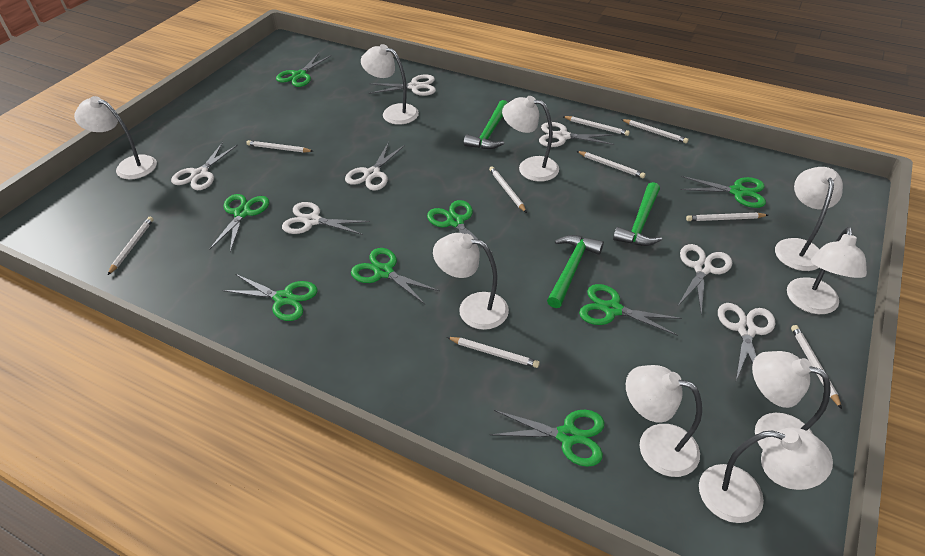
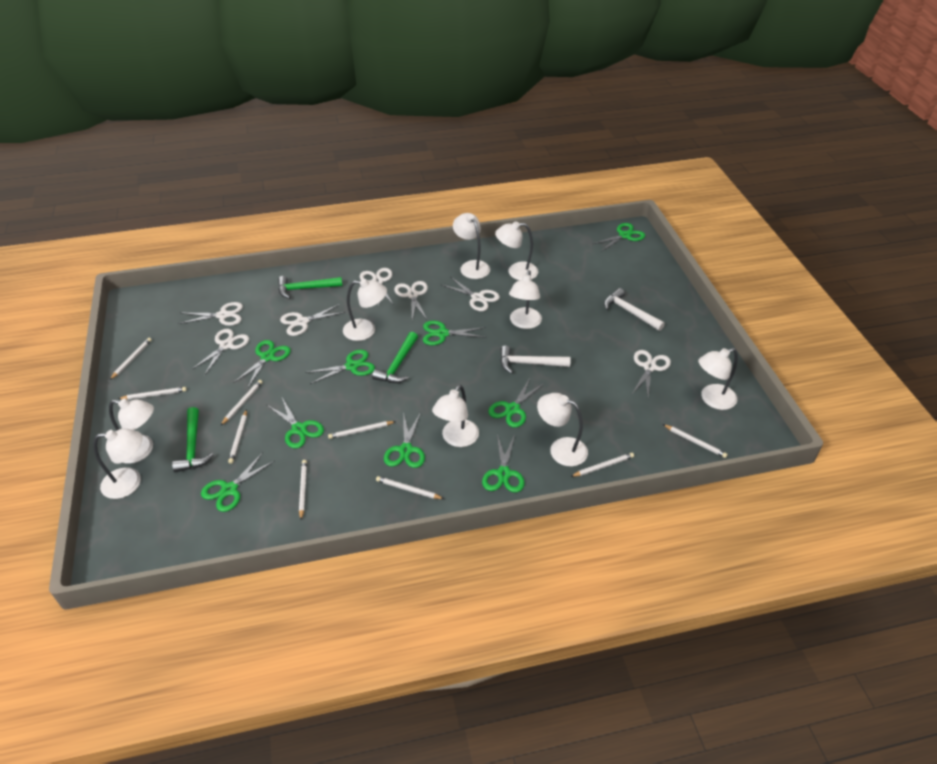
green scissors: [209,194,269,252] [222,274,317,321] [276,53,331,87] [351,248,440,304] [427,200,492,253] [490,410,604,467] [579,284,682,336] [680,176,766,208] = 8 -> [201,453,275,512] [233,340,291,389] [267,398,324,449] [305,349,375,384] [384,412,425,468] [423,321,486,345] [482,434,525,493] [488,378,545,428] [593,223,645,252] = 9
white hammer: none = 0 -> [500,346,571,374] [604,288,665,331] = 2

